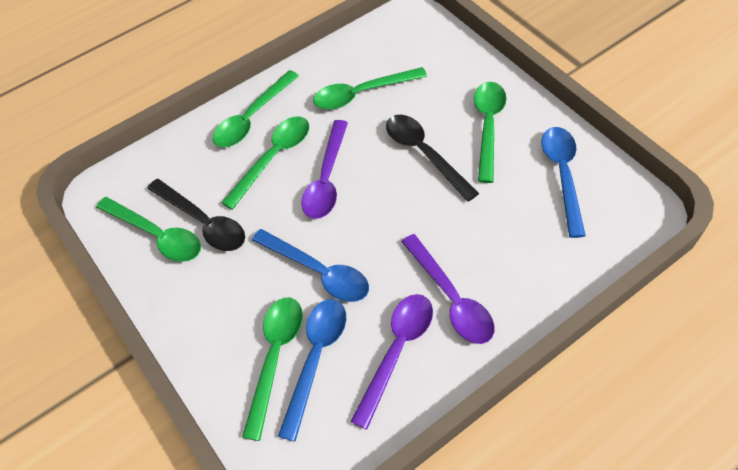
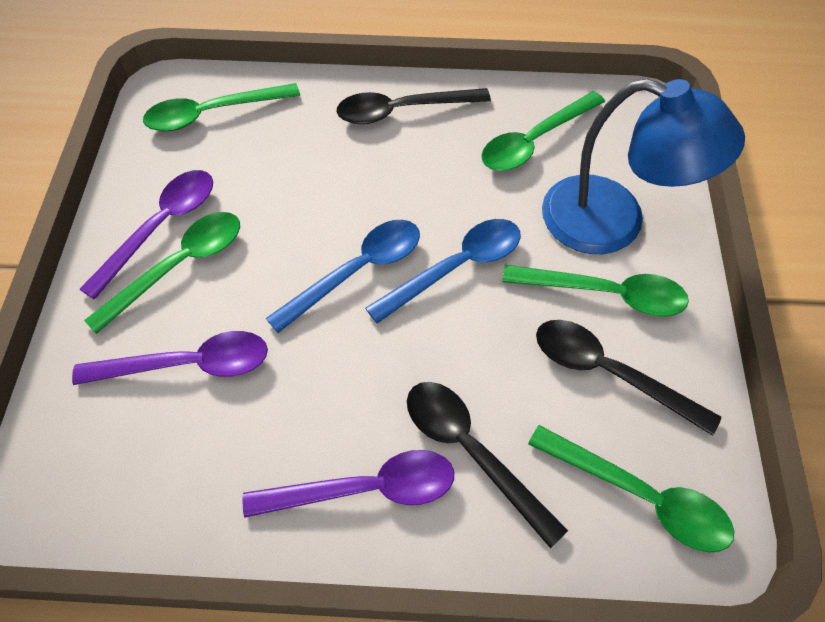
black spoon: [147,179,245,251] [386,115,479,202] = 2 -> [337,88,491,124] [407,382,568,548] [536,320,722,436] = 3
blue lamp: none = 0 -> [542,79,745,254] = 1
blue spoon: [252,229,369,302] [278,299,346,441] [541,127,586,238] = 3 -> [266,220,420,333] [365,219,521,324] = 2
green spoon: [96,197,201,262] [213,70,299,147] [221,116,309,210] [242,297,303,441] [313,67,427,109] [474,82,506,183] = 6 -> [84,212,240,334] [143,83,300,131] [481,91,605,171] [502,265,689,317] [528,425,734,552] = 5

